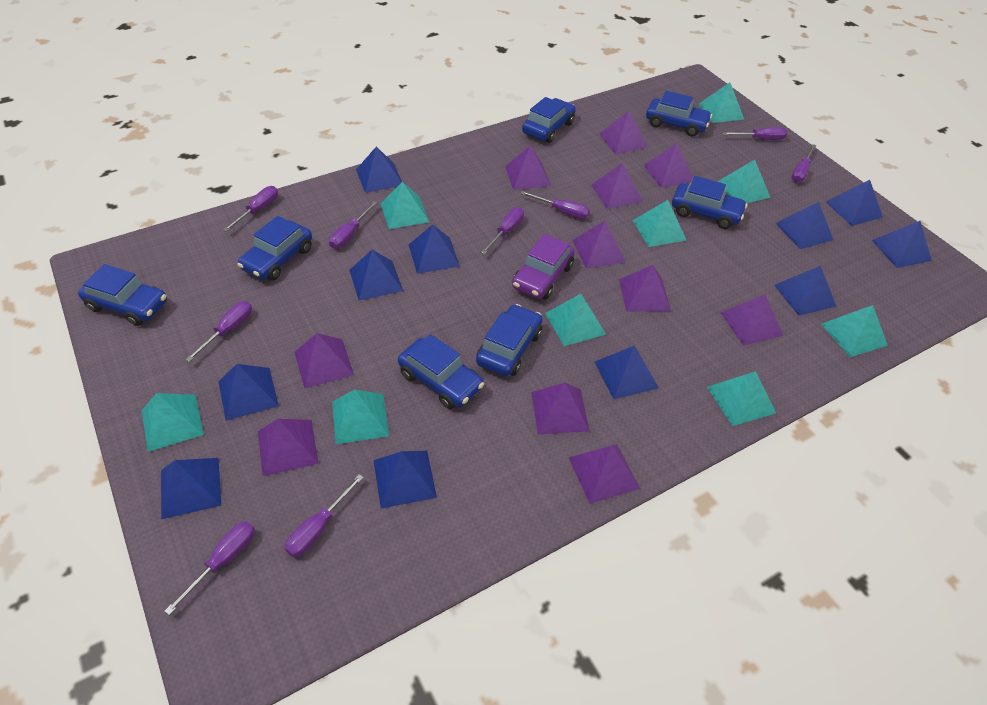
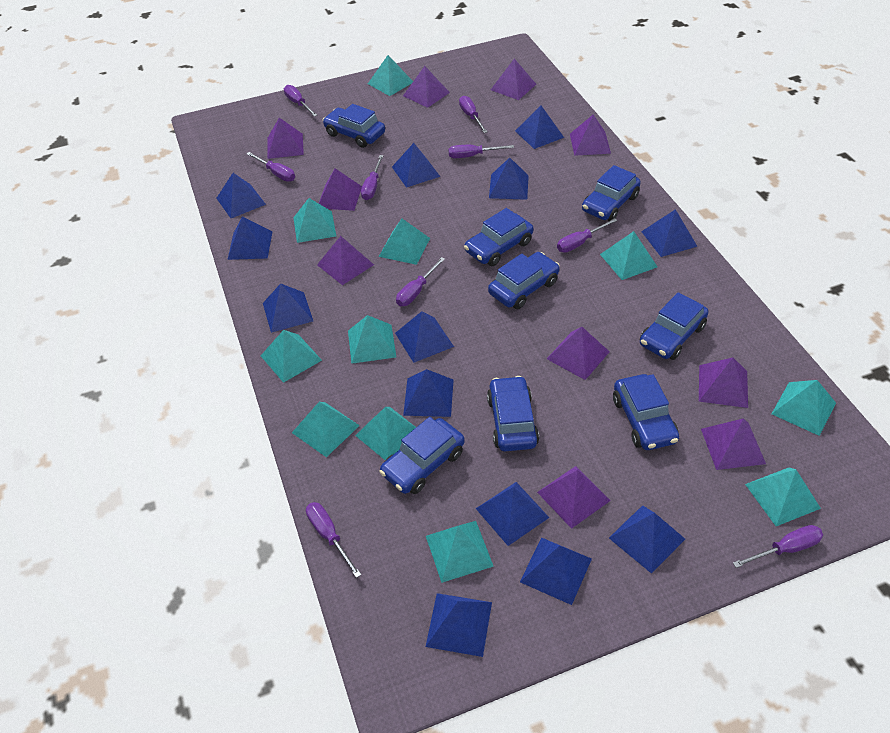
blue car: [78,264,167,326] [237,216,312,281] [398,334,484,409] [476,304,543,377] [522,97,576,143] [646,91,712,137] [672,176,747,229] = 7 -> [323,104,385,148] [379,417,465,494] [464,208,534,266] [487,376,539,451] [488,252,560,309] [582,165,641,221] [613,374,679,450] [640,292,709,360] = 8
blue pyramid: [161,458,222,519] [218,364,279,421] [349,250,403,301] [356,147,402,193] [373,451,437,509] [409,225,460,274] [595,345,659,399] [774,266,836,316] [775,202,833,249] [826,180,883,226] [872,221,932,268] = 11 -> [216,173,266,218] [227,217,273,260] [263,283,313,333] [392,143,440,188] [395,311,454,363] [403,369,454,417] [426,593,492,657] [476,482,549,546] [489,158,529,200] [515,106,564,149] [520,537,592,605] [609,505,685,574] [641,209,698,257] = 13
purple car: [512,234,575,299] = 1 -> none = 0
purple pyramid: [258,419,319,476] [294,333,354,388] [505,145,551,190] [531,383,589,434] [569,444,640,504] [573,221,626,269] [591,163,643,209] [599,111,648,154] [619,265,671,312] [643,143,693,188] [720,294,784,346] = 11 -> [268,118,304,159] [317,236,374,285] [319,168,362,211] [403,66,450,108] [491,59,536,100] [537,466,611,529] [547,327,610,380] [570,114,611,156] [699,358,748,408] [701,418,766,470] = 10
turquoise pyramid: [142,393,204,452] [332,390,389,444] [380,182,429,229] [545,294,606,346] [633,200,687,247] [698,82,744,123] [707,371,776,426] [717,160,771,203] [821,305,888,357] = 9 -> [261,330,322,383] [292,402,360,457] [293,198,336,243] [348,315,396,364] [355,407,416,460] [368,55,413,96] [379,219,430,265] [426,521,494,583] [600,231,657,280] [745,468,821,526] [772,380,836,436] = 11

